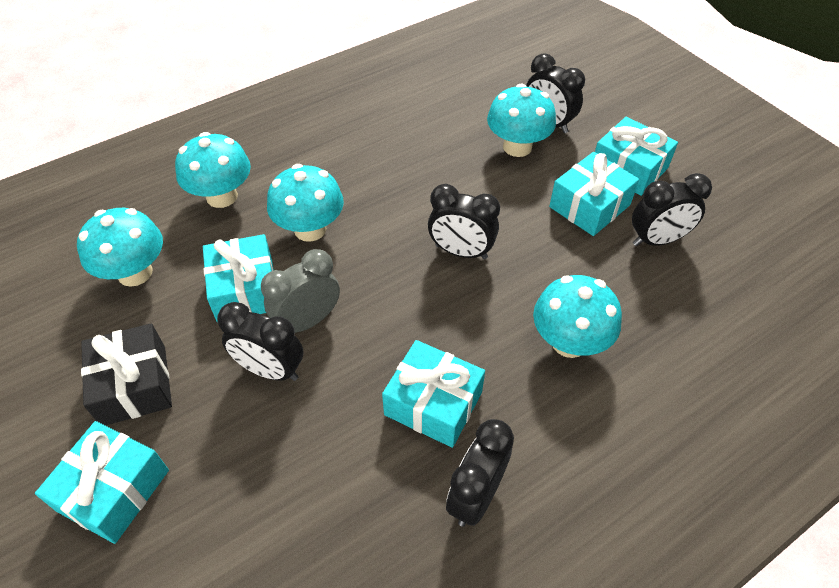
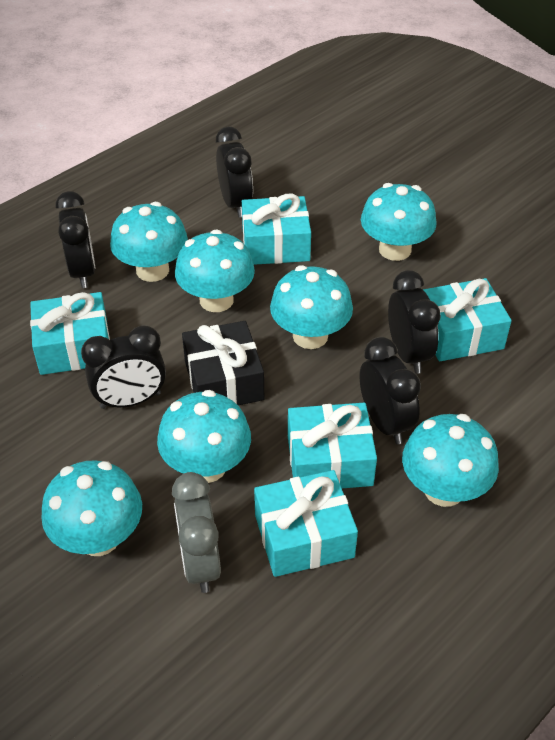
turquoise mushroom: [77,208,163,287] [175,132,251,208] [267,164,344,242] [487,83,556,157] [533,275,622,358] = 5 -> [41,460,142,556] [110,202,188,282] [157,390,251,483] [175,229,255,312] [270,265,353,349] [361,183,437,261] [402,414,499,507] = 7

